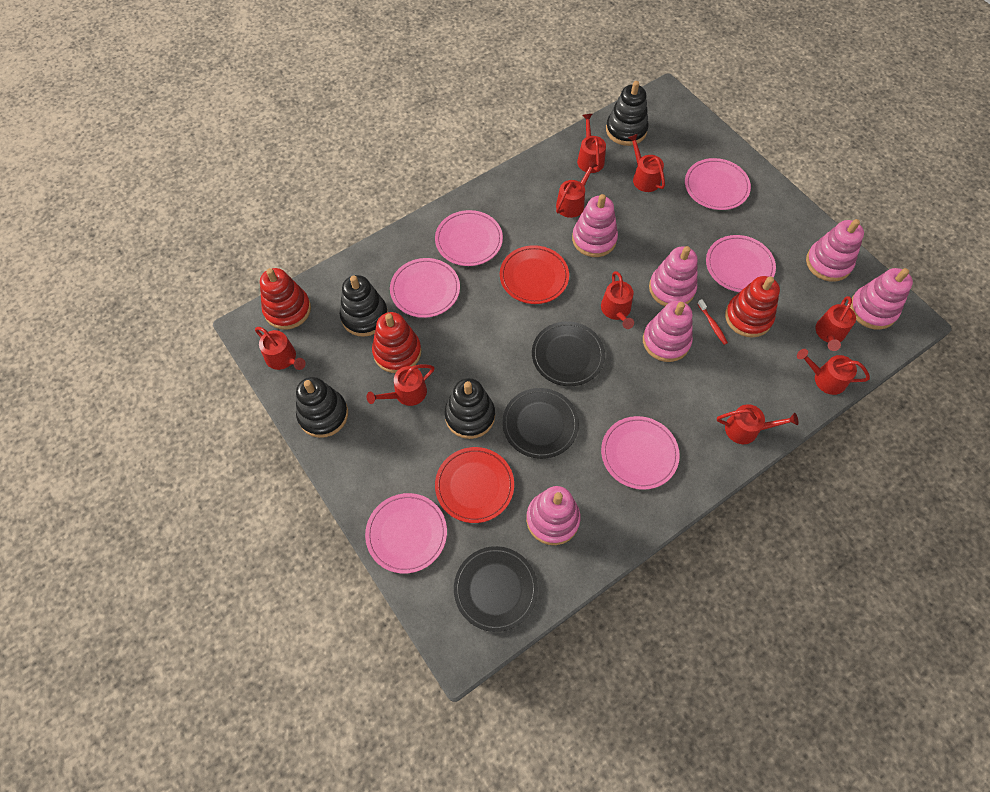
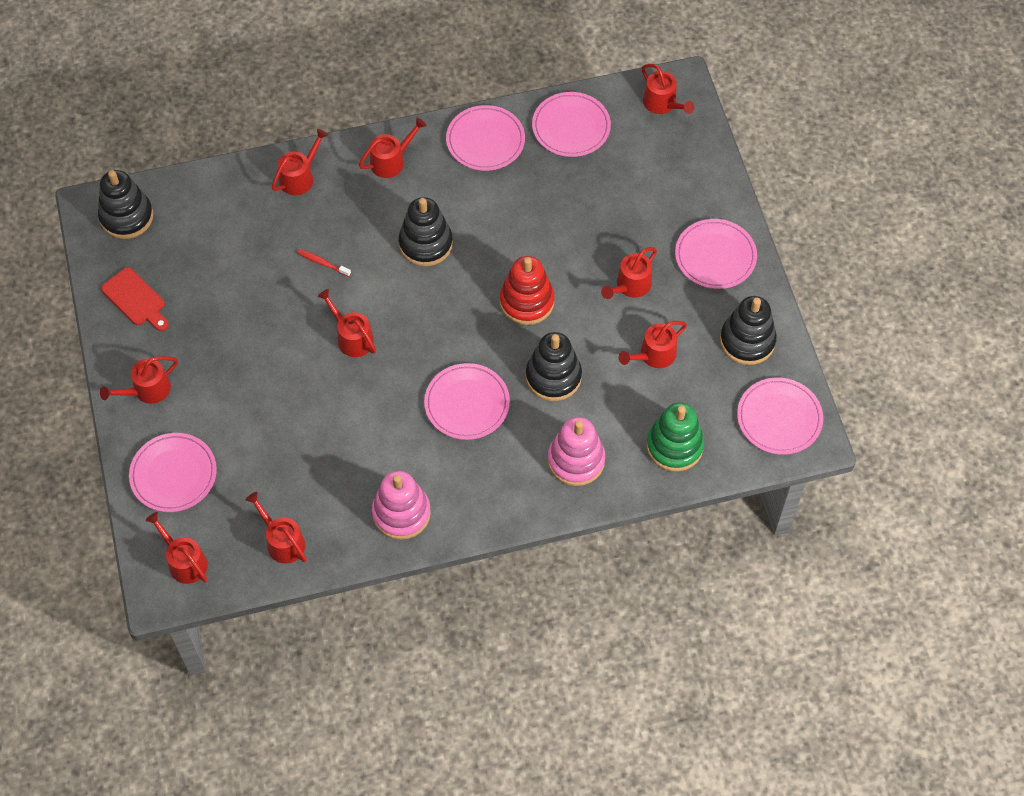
black plate: [454,546,538,632] [502,388,579,459] [532,321,605,386] = 3 -> none = 0
green stacking toy: none = 0 -> [646,402,705,472] = 1
pink stacking toy: [526,486,581,545] [572,194,618,257] [643,301,693,362] [649,246,697,306] [806,219,864,282] [850,268,913,330] = 6 -> [372,471,431,540] [548,417,605,486] = 2
red cutting board: none = 0 -> [101,267,169,331] = 1
red plate: [435,447,514,523] [500,245,569,304] = 2 -> none = 0
red stacking toy: [260,268,311,330] [372,312,421,373] [725,276,780,338] = 3 -> [500,256,555,325] = 1

